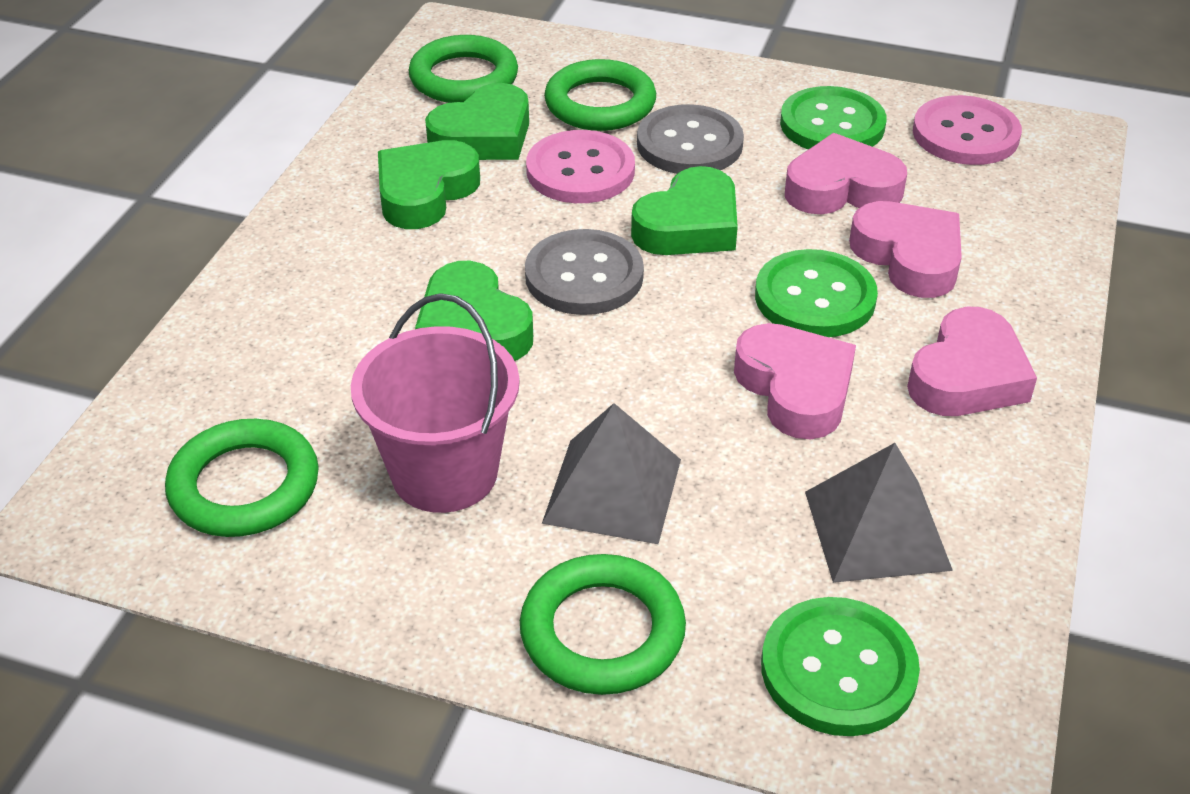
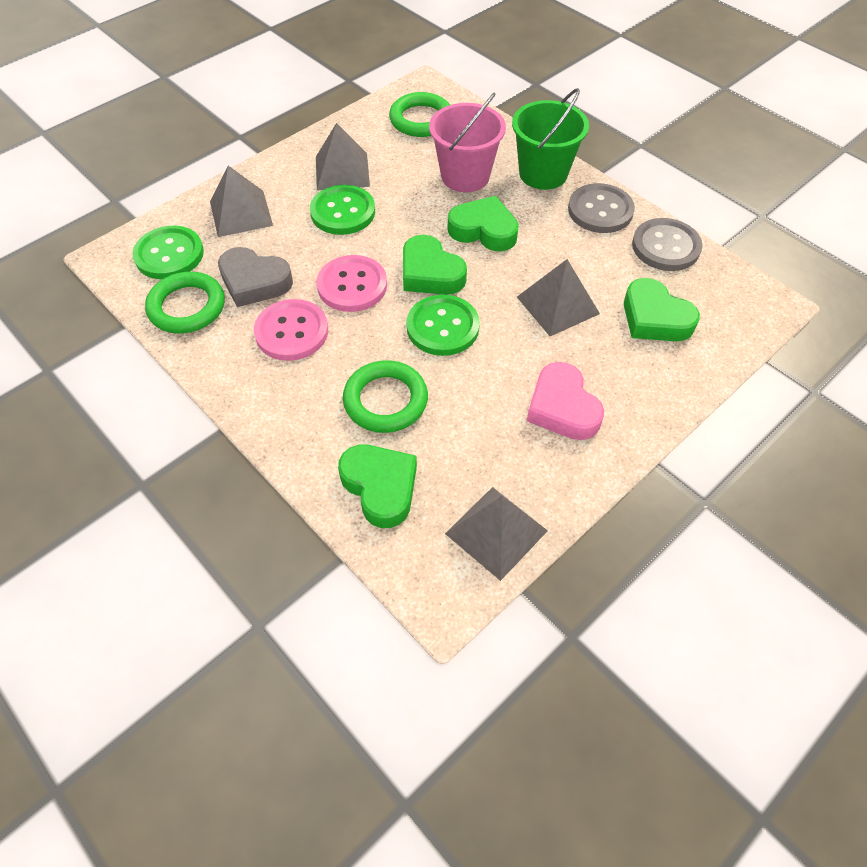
green bucket: none = 0 -> [512,88,589,190] = 1
green ring: [165,419,319,537] [408,35,518,103] [520,554,686,695] [544,59,656,131] = 4 -> [145,272,225,334] [343,360,428,433] [389,92,450,137] = 3
grey heart: none = 0 -> [218,247,293,307] = 1
grey pyramid: [542,403,681,544] [805,443,953,583] = 2 -> [210,166,273,237] [316,123,370,190] [445,487,548,581] [517,259,600,336] = 4
pink heart: [734,323,856,439] [785,133,907,214] [849,201,962,298] [907,307,1037,416] = 4 -> [527,362,604,440] = 1

